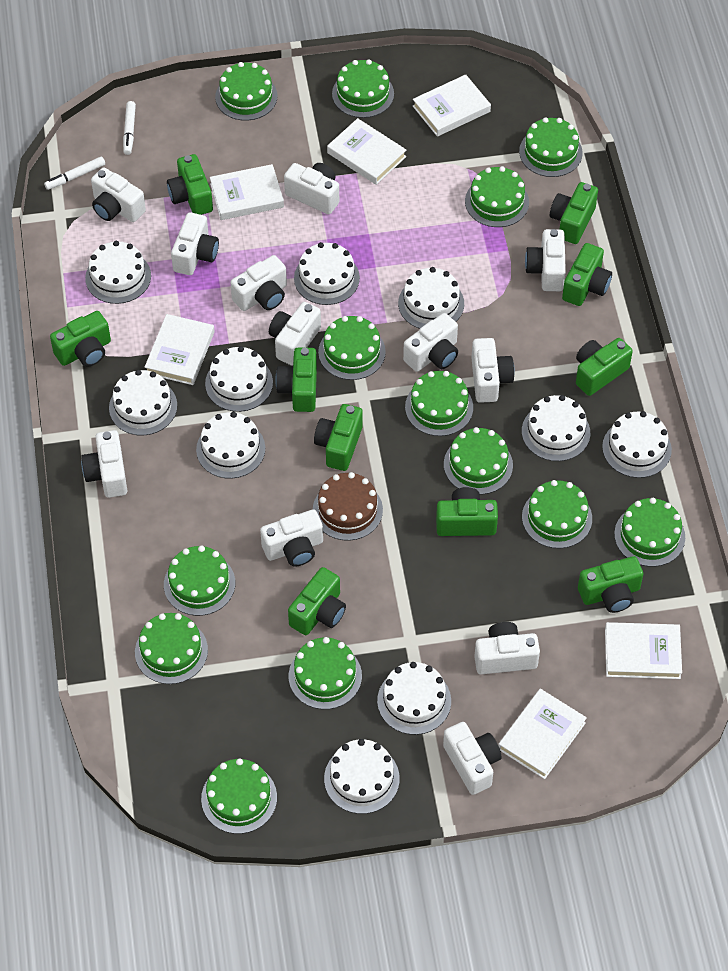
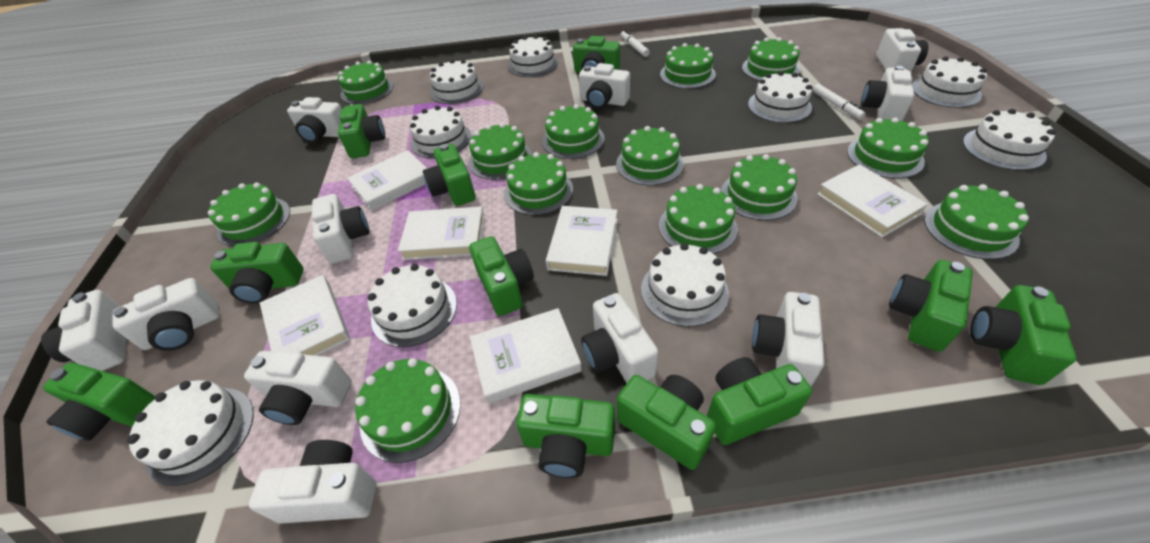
brown cake: [313,472,383,541] = 1 -> none = 0
green camera: [50,311,111,366] [167,154,213,215] [275,347,317,412] [288,567,346,635] [314,404,363,471] [436,487,498,536] [550,182,598,244] [562,243,612,306] [576,338,633,396] [578,556,643,613] = 10 -> [43,363,155,441] [210,242,304,304] [338,104,385,158] [423,144,476,206] [469,236,534,316] [516,394,615,478] [573,36,620,72] [617,375,716,470] [707,357,812,445] [889,260,973,351] [970,285,1077,385] = 11
white cake: [85,241,151,304] [109,370,177,435] [196,412,265,479] [205,346,273,412] [294,242,360,305] [324,739,400,814] [377,662,451,735] [398,267,464,329] [522,395,590,461] [602,411,672,478] = 10 -> [127,380,254,486] [368,264,457,347] [410,106,472,158] [430,59,484,104] [508,35,558,77] [641,243,729,327] [748,71,812,123] [912,56,987,108] [963,109,1056,170] = 9
white camera: [81,430,127,498] [91,168,146,222] [171,212,219,275] [230,255,287,311] [260,509,323,566] [269,302,321,365] [284,163,339,214] [403,313,458,372] [443,722,501,795] [471,338,515,403] [474,622,540,674] [525,229,566,291] = 12 -> [41,290,127,371] [113,278,220,351] [244,351,352,425] [249,440,376,524] [287,97,342,143] [312,194,369,264] [579,63,630,109] [581,293,659,383] [752,292,825,387] [861,66,915,121] [876,28,928,72] = 11

